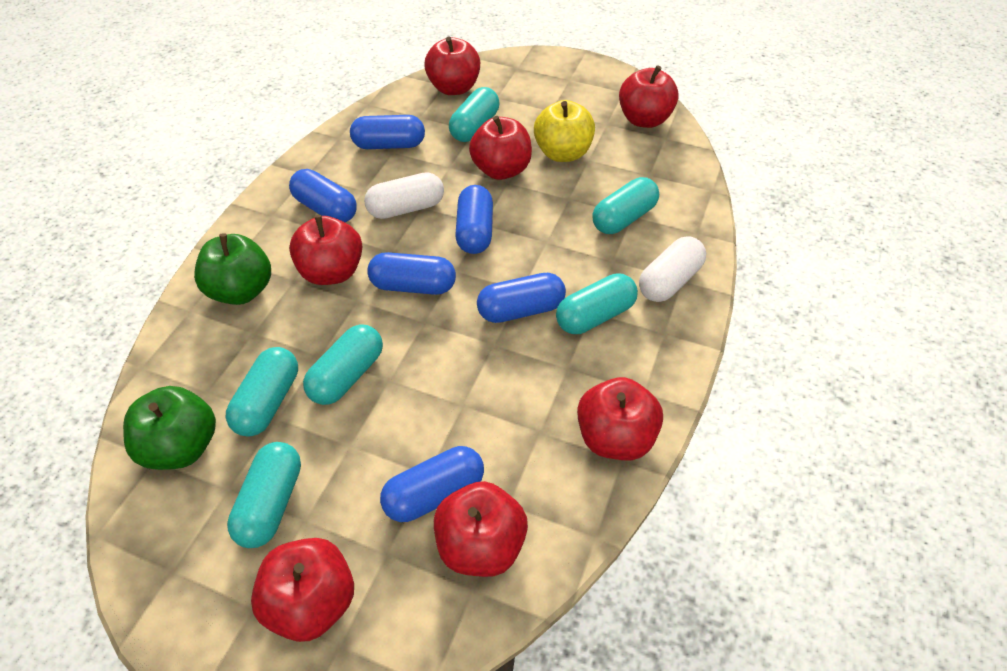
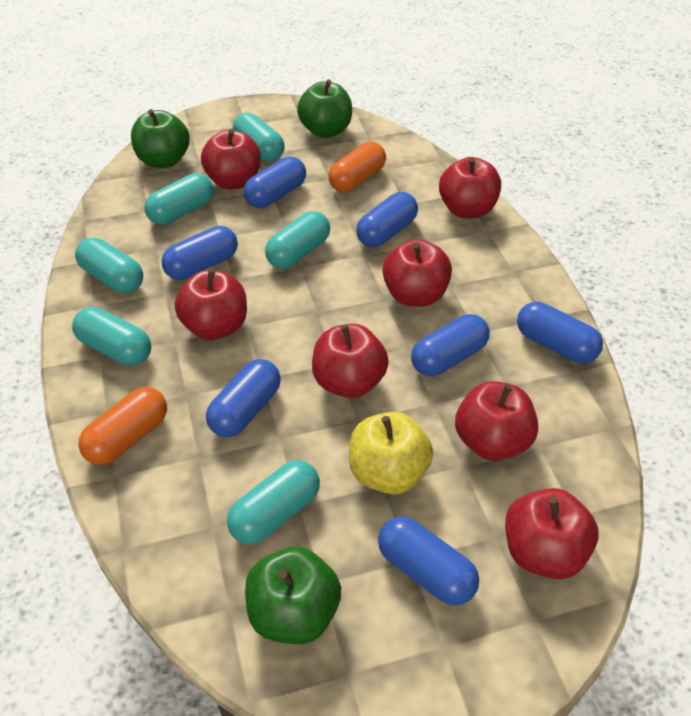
blue capsule: [289,169,357,223] [350,115,425,149] [367,252,456,295] [380,446,484,522] [455,185,493,254] [477,273,566,323] = 6 -> [161,226,238,280] [206,359,281,437] [244,157,306,208] [356,192,418,247] [378,516,479,605] [411,314,489,376] [517,302,603,363] = 7
green apple: [123,386,216,470] [194,233,271,305] = 2 -> [131,109,190,168] [245,546,341,644] [297,79,352,138] = 3
orange capsule: none = 0 -> [78,387,167,465] [328,142,386,192] = 2
white capsule: [364,172,444,219] [639,236,706,302] = 2 -> none = 0

